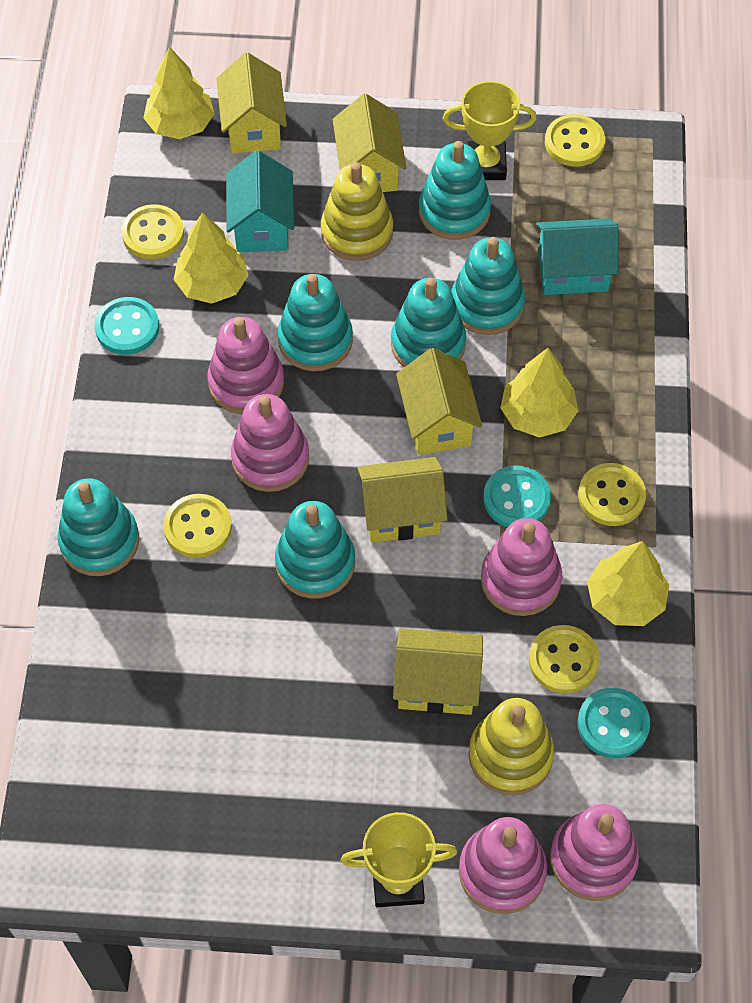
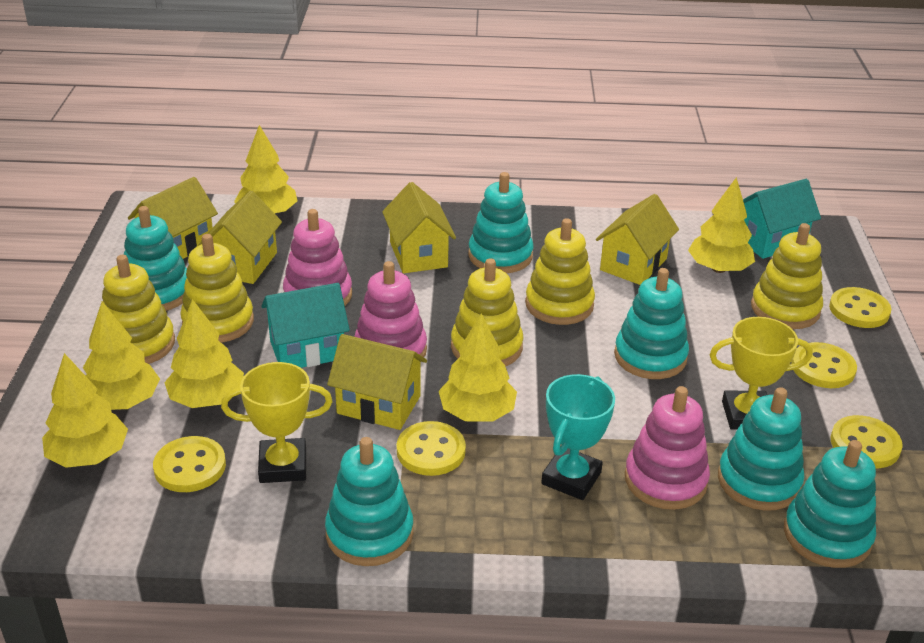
pink stacking toy: [207,317,284,414] [231,394,309,492] [459,817,547,914] [481,518,562,616] [550,804,639,901] = 5 -> [283,209,352,306] [354,261,427,357] [625,386,710,510] = 3
turquoise button: [95,297,159,355] [483,466,551,527] [577,688,650,758] = 3 -> none = 0
turquoise trophy: none = 0 -> [541,374,615,500] = 1
yellow stacking toy: [321,162,393,261] [468,698,554,795] = 2 -> [102,255,175,364] [180,234,254,343] [451,258,523,366] [525,218,595,325] [751,223,823,329] = 5
yellow tree: [143,47,214,139] [174,212,249,304] [500,348,579,438] [587,541,669,626] = 4 -> [42,353,128,468] [83,302,160,410] [164,299,244,408] [234,125,298,213] [439,313,517,422] [688,177,755,273] = 6

